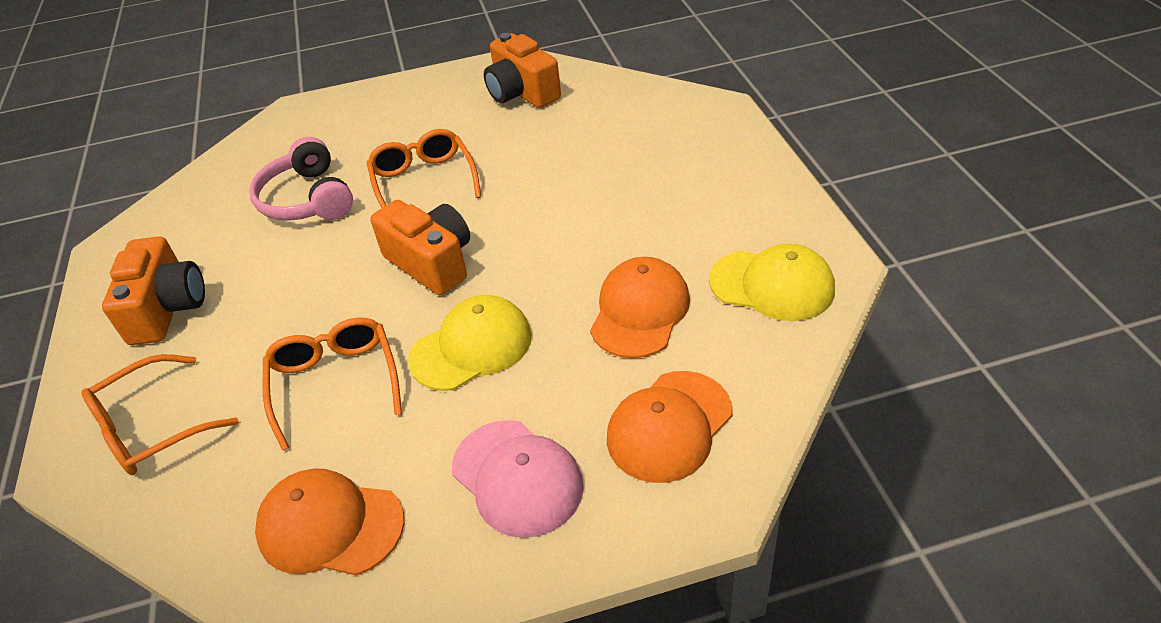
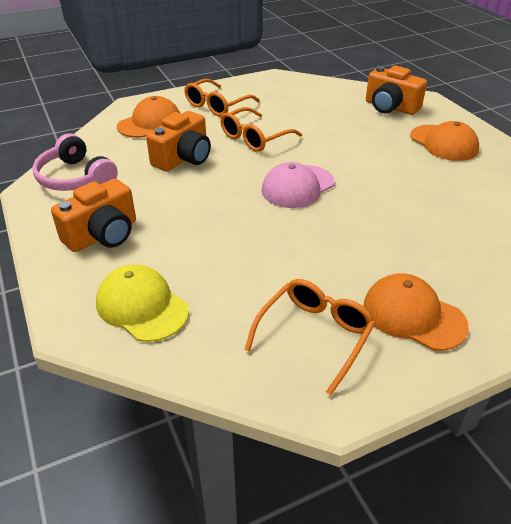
yellow cap: [408,295,532,391] [709,244,835,321] = 2 -> [96,264,189,342] = 1

